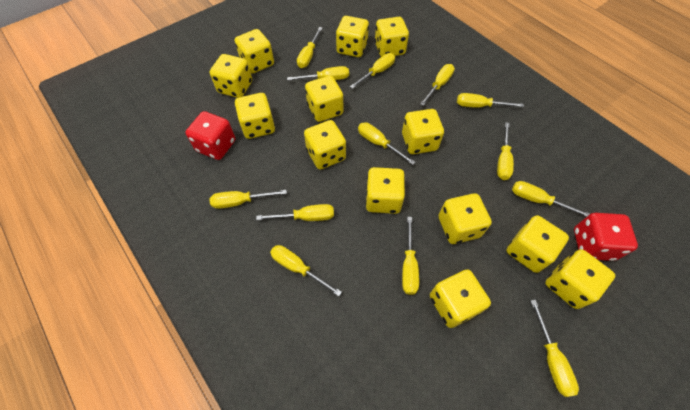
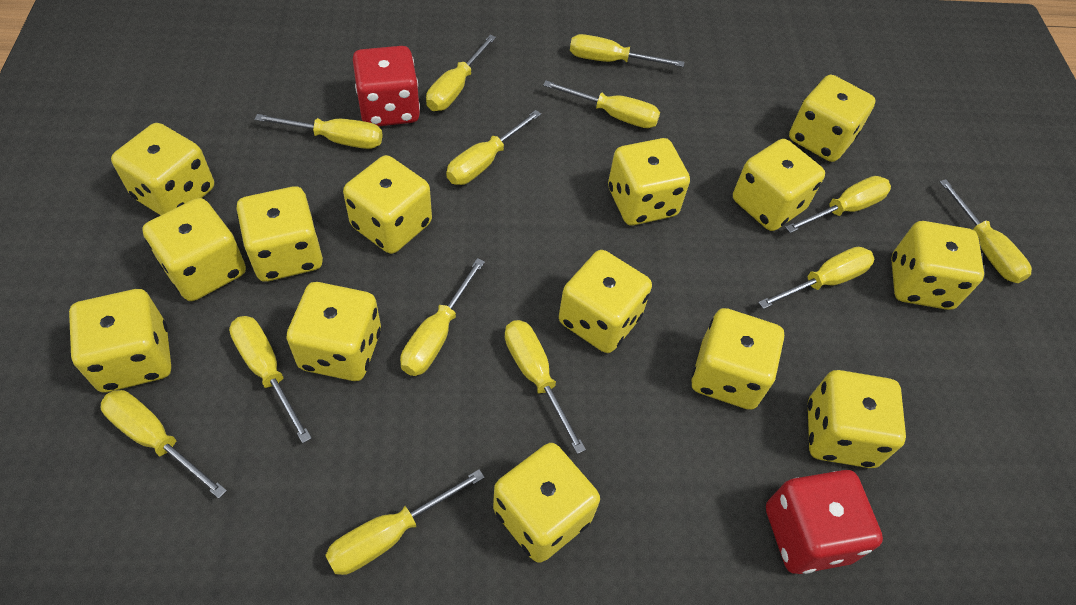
yellow dice: [210,54,252,98] [235,29,274,73] [235,93,275,139] [304,120,346,170] [305,76,343,122] [336,16,369,57] [366,167,405,214] [375,17,409,57] [402,109,444,154] [430,269,491,328] [439,193,492,244] [506,215,569,273] [545,249,615,309] = 13 -> [69,289,171,392] [111,123,214,215] [142,198,246,301] [237,186,323,282] [286,282,381,381] [343,155,432,254] [493,443,600,563] [559,250,652,353] [608,138,690,225] [691,308,784,410] [733,139,825,231] [789,75,876,162] [808,370,906,468] [891,221,984,310] = 14

